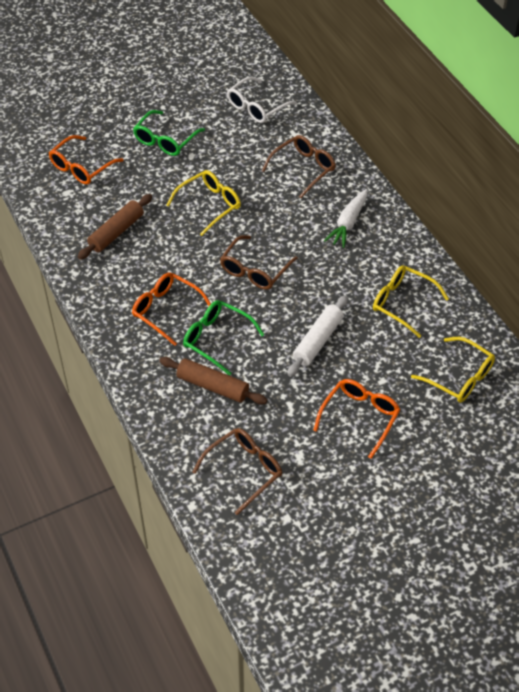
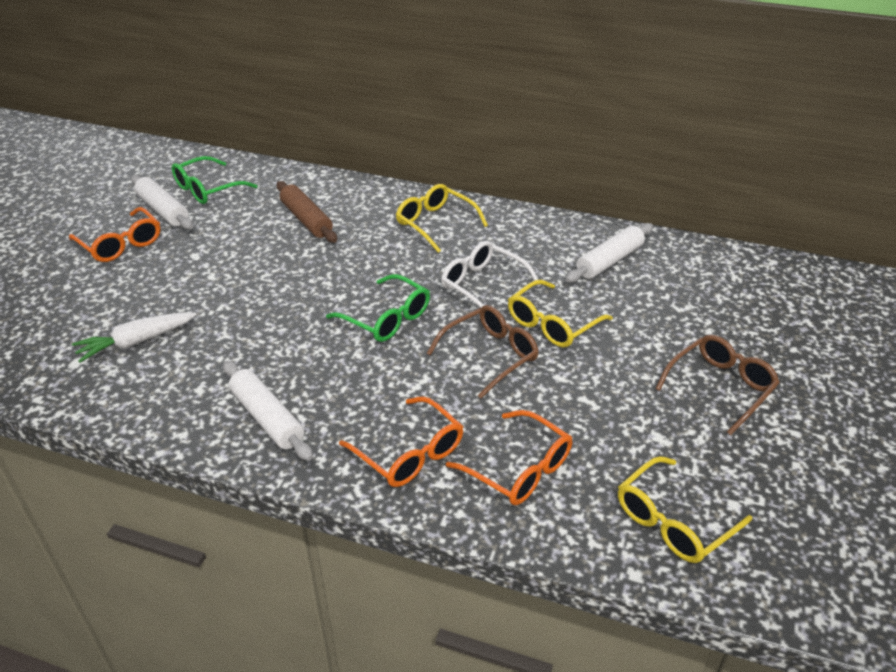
brown glasses: [193,428,282,515] [220,235,298,290] [262,135,336,198] = 3 -> [427,305,539,399] [655,335,780,435] = 2
brown rolling pin: [78,194,152,260] [159,357,267,404] = 2 -> [277,181,337,243] = 1
white rolling pin: [288,295,348,377] = 1 -> [131,175,193,230] [223,361,313,461] [566,223,653,283] = 3

